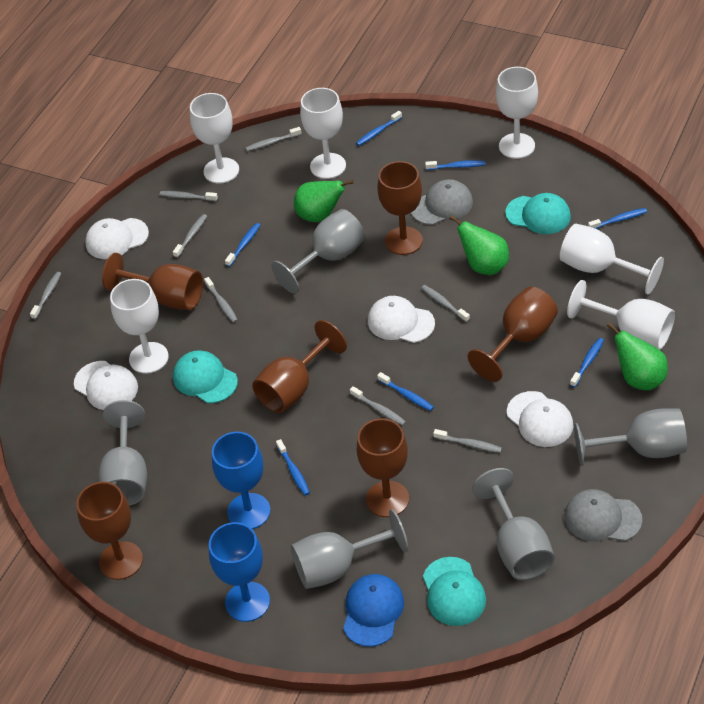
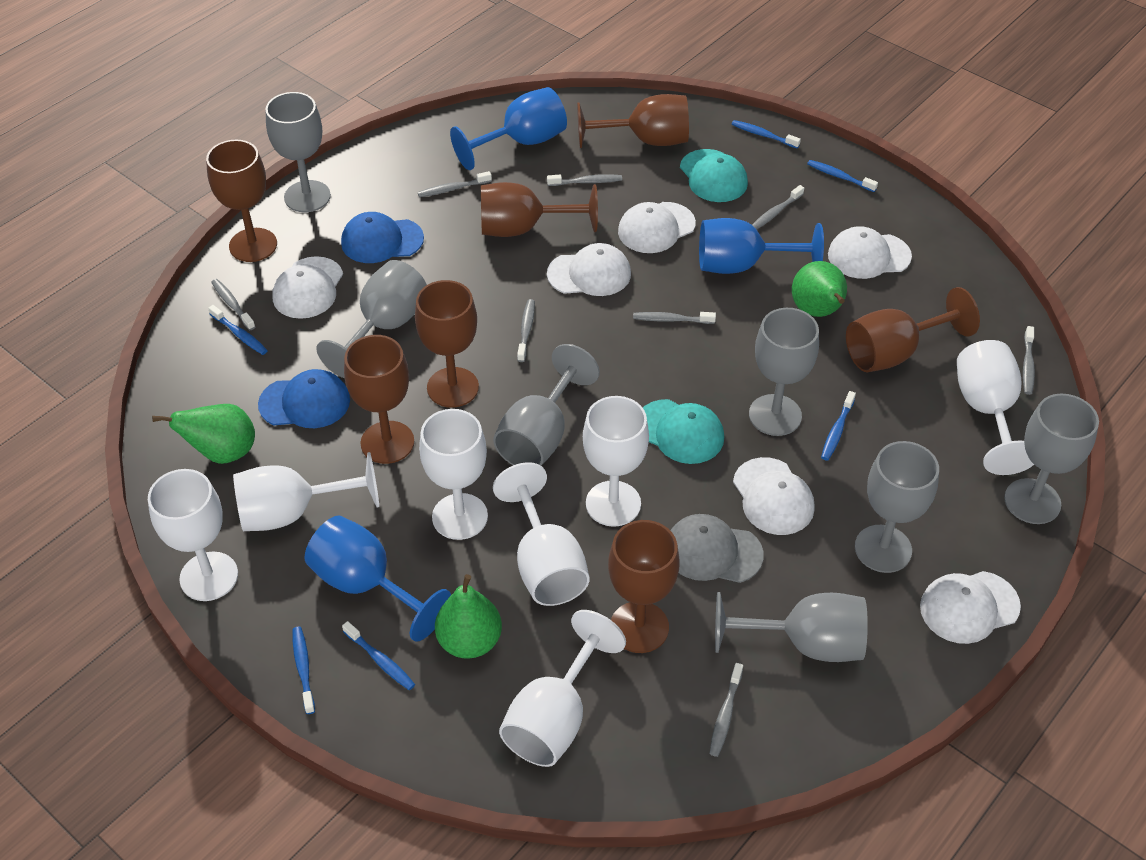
blue cap: [343,574,404,647] = 1 -> [258,369,350,428] [341,212,424,263] = 2
blue goblet: [209,522,270,622] [212,432,270,529] = 2 -> [304,516,451,642] [450,87,567,170] [699,218,824,274] = 3
blue toothbrush: [225,223,260,267] [276,439,310,495] [356,111,402,146] [377,372,434,411] [425,160,486,170] [570,338,604,387] [588,208,647,229] = 7 -> [208,305,268,355] [292,627,315,714] [342,621,415,690] [732,120,801,148] [807,160,878,192] [821,391,856,461] = 6
brown goblet: [76,482,143,580] [102,253,203,310] [252,320,347,413] [357,418,409,517] [377,161,423,255] [468,287,558,382] = 6 -> [206,140,277,262] [344,335,414,464] [415,280,479,408] [481,182,598,237] [577,94,689,148] [608,520,679,653] [846,287,980,372] = 7
grey cap: [411,179,473,225] [564,489,642,542] = 2 -> [670,514,764,583] = 1
grey goblet: [98,400,147,506] [271,209,365,294] [291,509,408,589] [472,468,555,580] [574,408,687,466] = 5 -> [265,92,331,212] [316,260,427,379] [493,344,600,466] [715,592,868,662] [749,308,819,436] [855,441,939,573] [1004,394,1099,524] = 7
turquoise cap: [173,350,238,403] [423,557,486,626] [505,193,571,234] = 3 -> [643,399,724,464] [680,149,748,202] = 2
white cap: [74,361,138,410] [85,218,149,259] [368,296,435,343] [507,391,573,447] = 4 -> [273,256,343,319] [547,243,631,296] [618,202,696,253] [733,457,815,535] [828,226,912,279] [920,571,1021,644] = 6
white goblet: [110,279,169,374] [190,93,239,184] [300,88,346,179] [496,67,538,159] [560,224,664,294] [567,280,675,350] = 6 -> [148,469,238,601] [233,452,379,531] [419,409,488,540] [493,462,590,606] [499,610,626,767] [583,396,649,527] [957,340,1034,475] = 7

